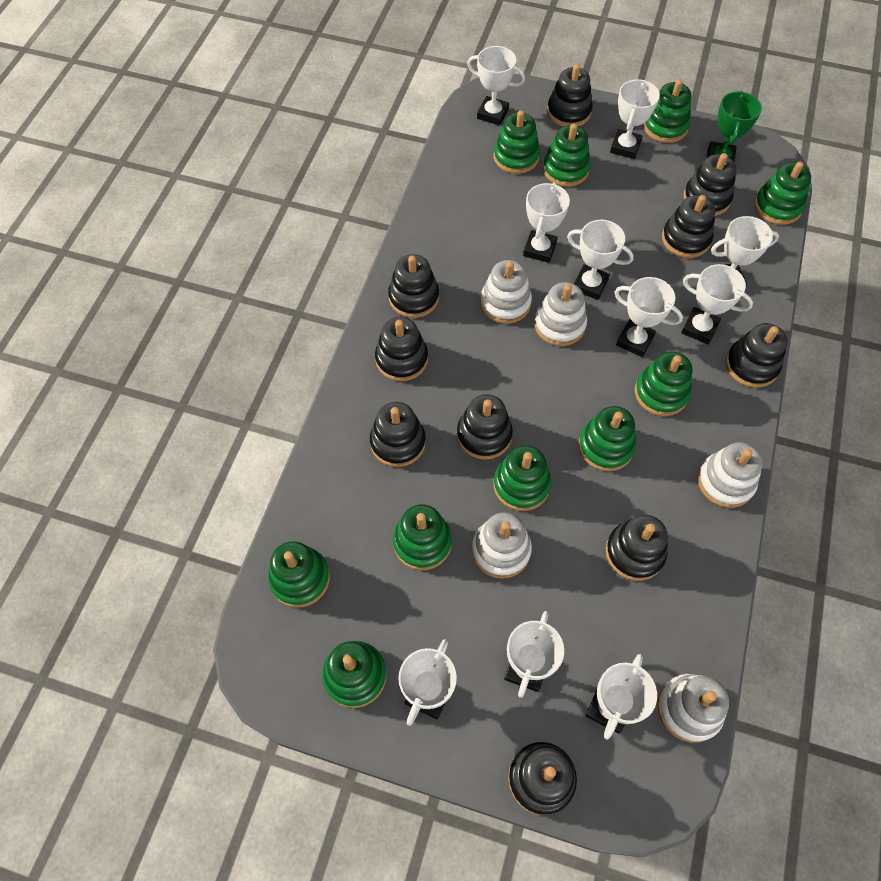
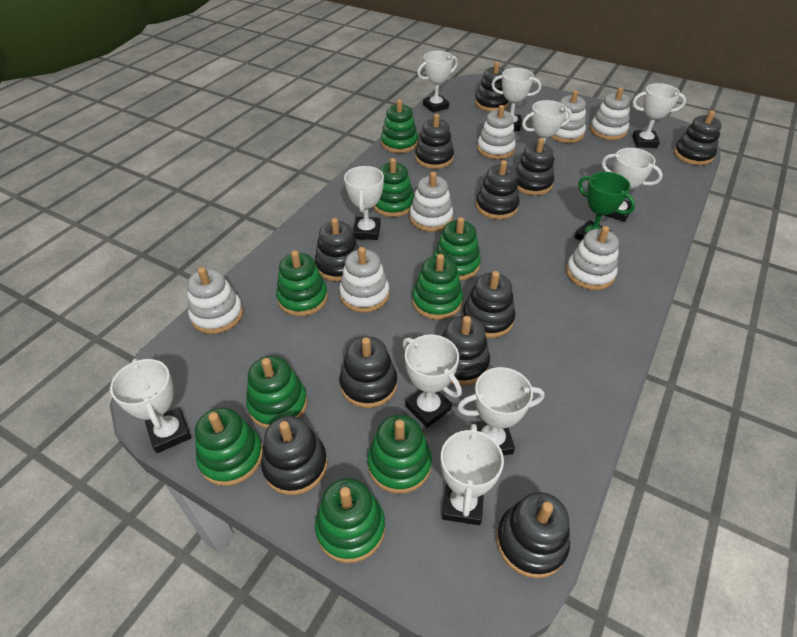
black stacking toy: [370,402,426,467] [375,317,428,381] [388,254,439,318] [457,394,513,460] [508,742,577,815] [547,64,593,127] [606,515,668,581] [662,195,715,258] [683,153,736,216] [726,323,788,388] = 10 -> [261,416,327,495] [315,218,359,282] [339,336,397,408] [415,114,454,169] [442,316,490,385] [462,271,515,338] [475,62,509,112] [476,160,520,219] [496,492,570,578] [515,138,554,195] [674,110,722,165] = 11
green stacking toy: [268,541,330,607] [322,641,387,708] [393,504,452,570] [493,110,540,174] [493,445,551,511] [543,123,590,187] [578,406,636,471] [635,351,692,416] [643,80,691,143] [754,162,811,225] = 10 -> [195,408,263,486] [246,356,307,429] [276,250,328,316] [315,478,385,563] [367,415,432,494] [373,158,414,217] [381,99,418,153] [412,254,463,320] [433,217,481,280] = 9
white stacking toy: [472,512,532,579] [480,260,532,324] [534,282,587,346] [657,674,729,743] [698,442,763,508] = 5 -> [187,267,243,334] [339,247,389,313] [410,172,453,232] [477,105,516,159] [551,90,586,143] [566,226,619,290] [590,87,631,140] = 7

